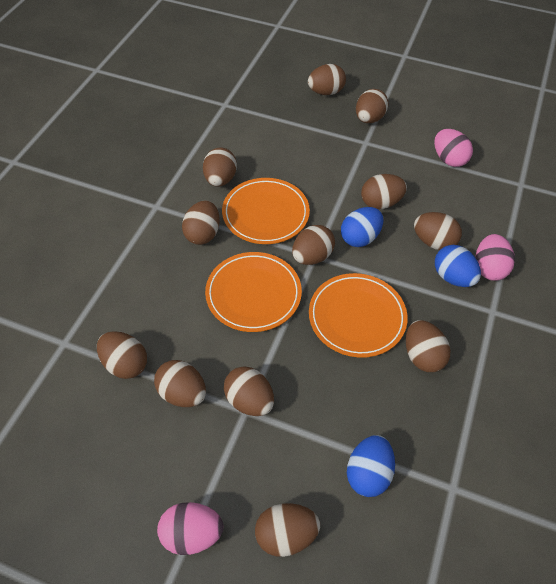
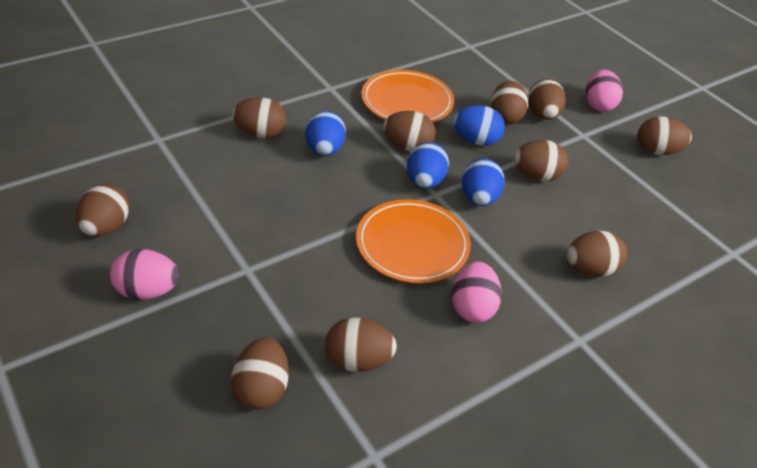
blue egg: [341,207,383,247] [347,435,395,497] [435,245,481,287] = 3 -> [305,111,346,156] [407,142,449,189] [453,105,505,146] [462,158,505,206] = 4
brown egg: [97,331,147,379] [154,360,206,407] [182,200,220,245] [203,148,237,186] [224,366,274,416] [255,503,320,557] [292,225,335,265] [308,64,346,95] [356,89,389,123] [361,174,407,209] [406,320,451,372] [414,212,462,250] = 12 -> [76,184,130,237] [231,338,289,410] [232,97,286,138] [325,318,397,372] [383,111,436,151] [490,81,528,124] [514,140,568,181] [528,79,566,120] [567,231,627,277] [637,116,692,155] = 10
orange plate: [205,252,302,332] [222,178,310,244] [309,273,408,358] = 3 -> [356,199,471,283] [361,70,454,122] = 2

